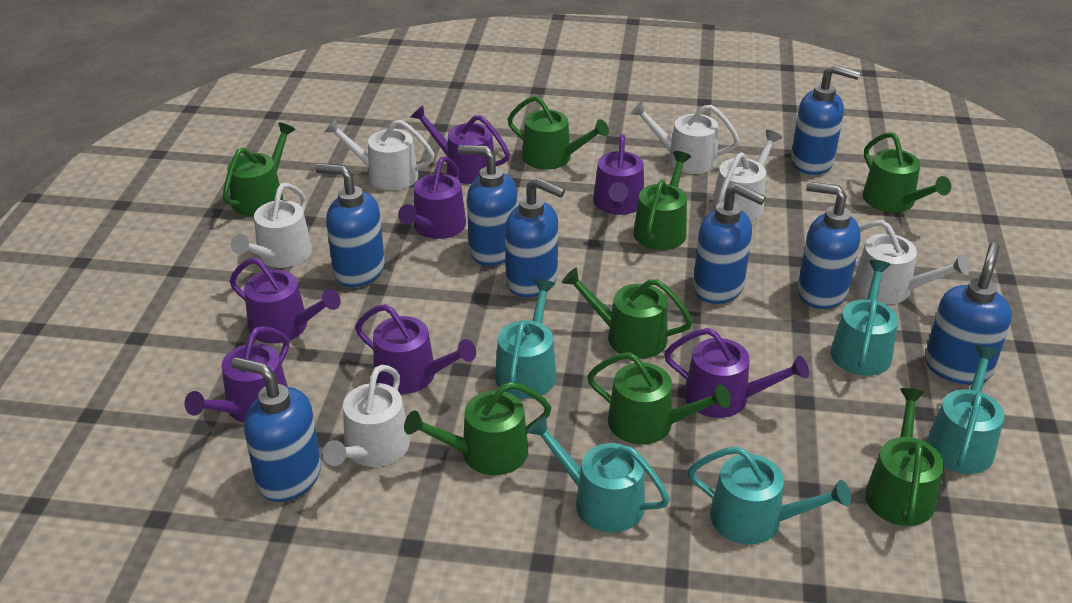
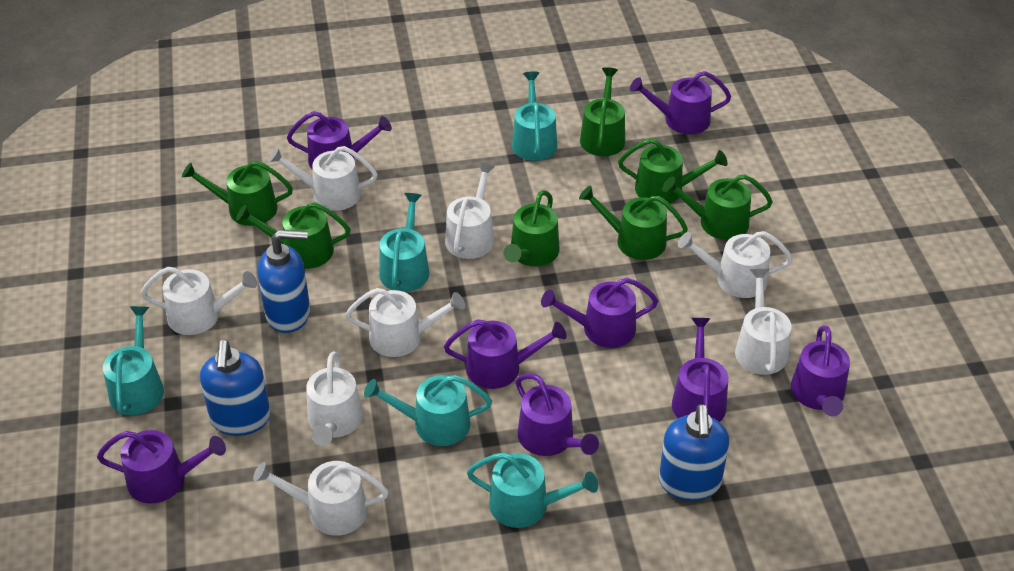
blue soap dispenser: [231,357,321,502] [315,163,385,287] [458,145,518,266] [505,177,565,298] [693,183,766,304] [791,64,860,175] [798,182,860,309] [925,243,1012,385] = 8 -> [200,340,271,436] [257,230,310,333] [659,404,729,501] = 3
green watering can: [223,122,296,216] [404,382,552,475] [507,96,609,170] [562,267,693,359] [587,352,731,445] [633,151,691,250] [863,132,951,212] [865,388,944,526] = 8 -> [182,161,293,226] [236,202,351,269] [503,190,559,266] [579,186,688,260] [580,67,625,156] [618,138,728,204] [663,174,773,240] = 7
purple watering can: [184,326,289,423] [230,257,341,344] [355,304,476,394] [398,156,466,239] [411,105,510,184] [593,134,644,215] [664,328,809,418] = 7 -> [97,430,226,503] [287,111,392,170] [444,319,567,389] [516,373,599,456] [541,278,658,348] [630,71,731,134] [672,318,728,422] [791,325,850,416] = 8
white watering can: [231,183,312,268] [323,365,410,467] [324,118,435,191] [630,101,740,174] [712,130,782,221] [853,220,970,304] = 6 -> [141,267,257,335] [253,461,389,536] [268,146,378,211] [306,352,363,446] [345,288,465,357] [445,163,495,259] [678,231,793,298] [735,269,792,375] = 8

